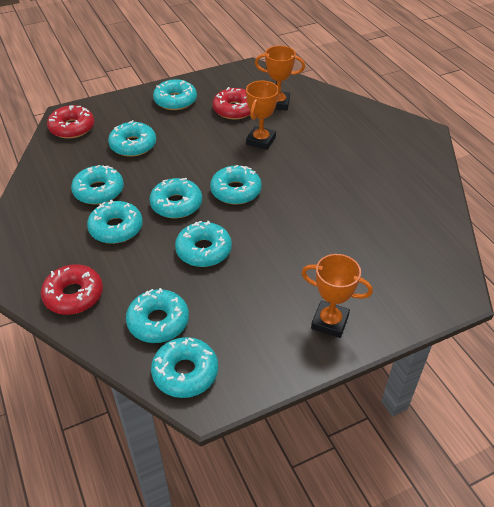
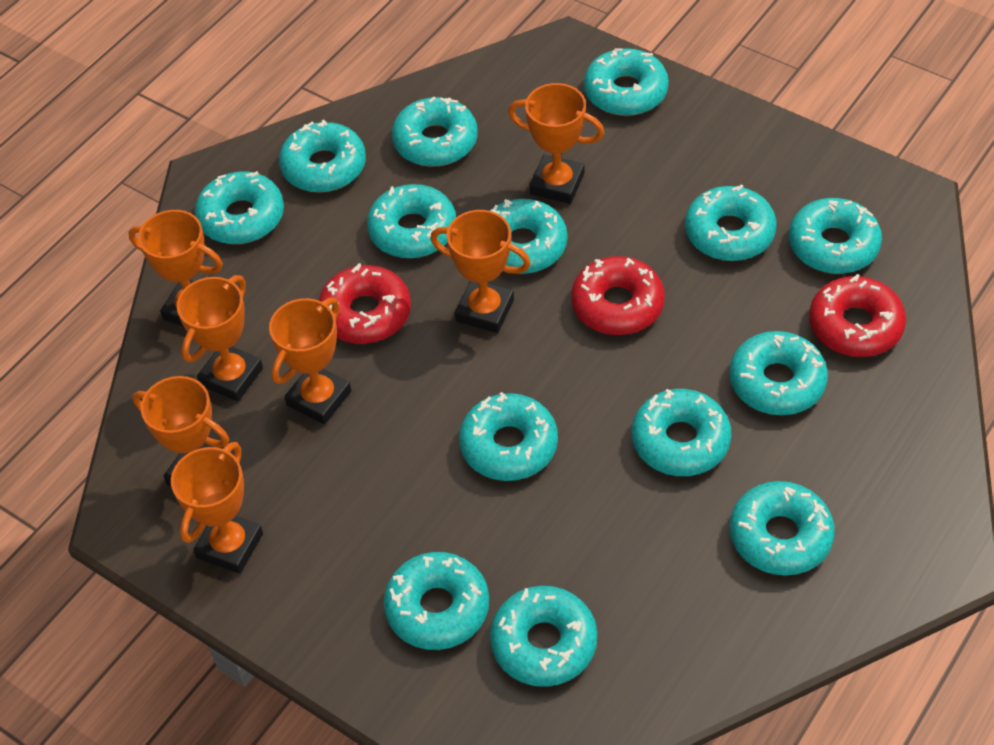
orange trophy: [246,80,279,150] [255,46,305,110] [301,254,373,338] = 3 -> [128,210,223,326] [132,376,229,487] [171,442,263,574] [177,275,263,402] [269,298,351,424] [430,210,531,333] [508,83,604,204] = 7
turquoise donut: [71,165,124,205] [87,200,143,244] [108,120,156,157] [126,288,189,343] [149,178,202,218] [151,337,218,398] [153,79,197,110] [175,221,232,267] [210,165,262,205] = 9 -> [195,171,284,244] [279,120,366,192] [367,184,456,258] [384,552,489,650] [392,97,478,167] [459,392,558,481] [489,199,567,274] [490,586,597,687] [584,48,669,116] [632,389,732,476] [685,185,777,261] [729,331,828,415] [730,481,835,576] [789,198,882,274] = 14

